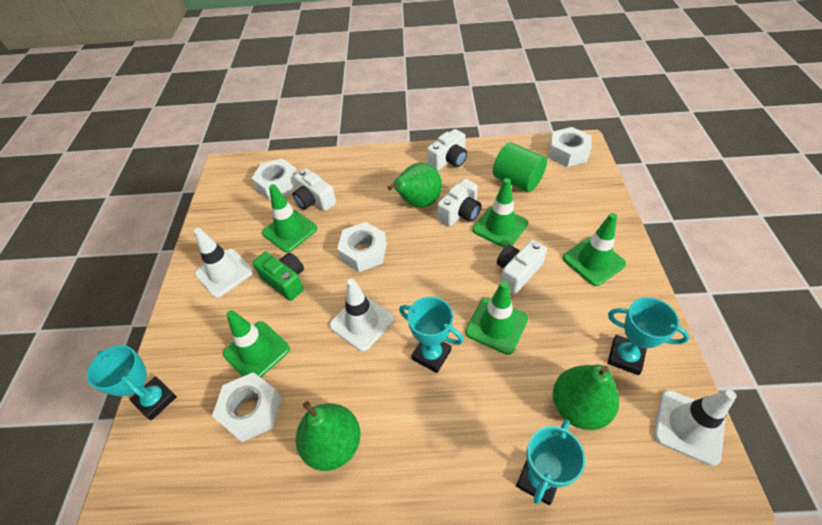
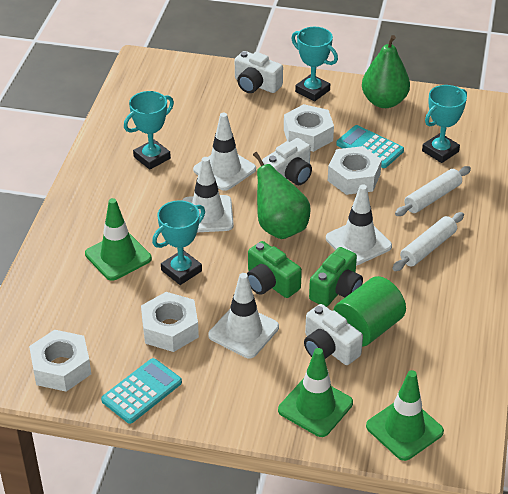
green camera: [252,252,304,301] = 1 -> [247,241,302,298] [309,247,363,307] = 2
green pear: [296,401,360,471] [388,163,442,208] [553,365,619,430] = 3 -> [253,152,311,239] [362,35,410,108] = 2
green traffic cone: [223,310,290,378] [262,184,317,253] [465,281,528,355] [473,178,528,248] [563,213,626,286] = 5 -> [85,198,152,281] [278,348,353,437] [366,370,444,461] = 3
turquoise calculator: none = 0 -> [101,358,182,424] [336,125,404,168] = 2
white camera: [293,168,336,211] [427,129,467,170] [437,179,481,226] [497,240,547,294] = 4 -> [235,51,283,93] [262,138,312,185] [304,304,363,365] = 3
white rolling pin: none = 0 -> [392,212,464,271] [395,166,471,216] = 2
white traffic cone: [194,228,253,298] [330,279,394,352] [654,390,737,466] = 3 -> [182,157,234,232] [193,113,256,191] [208,273,279,358] [326,184,392,266] = 4

